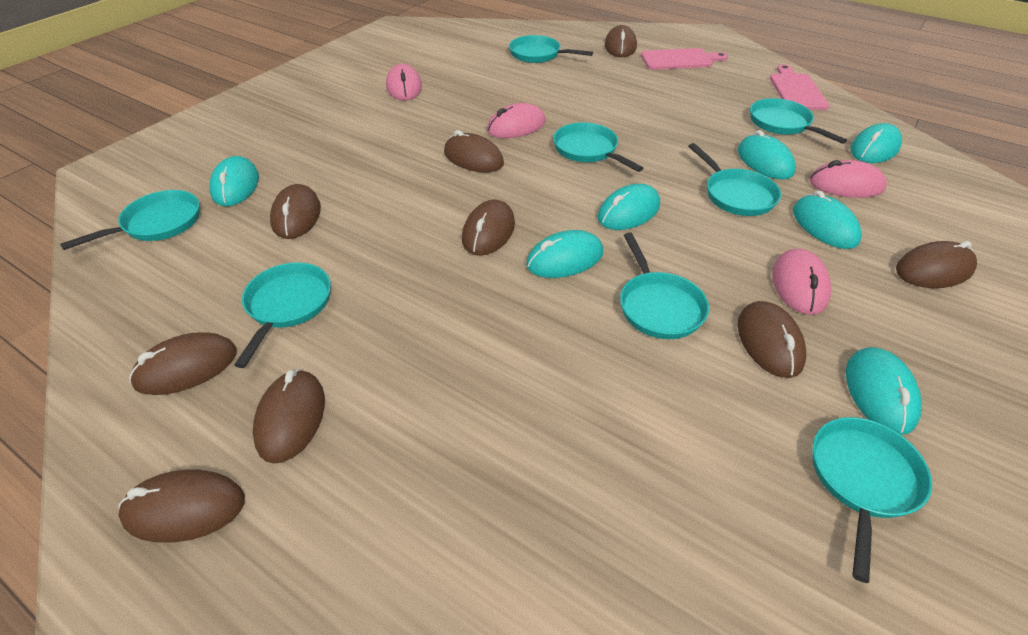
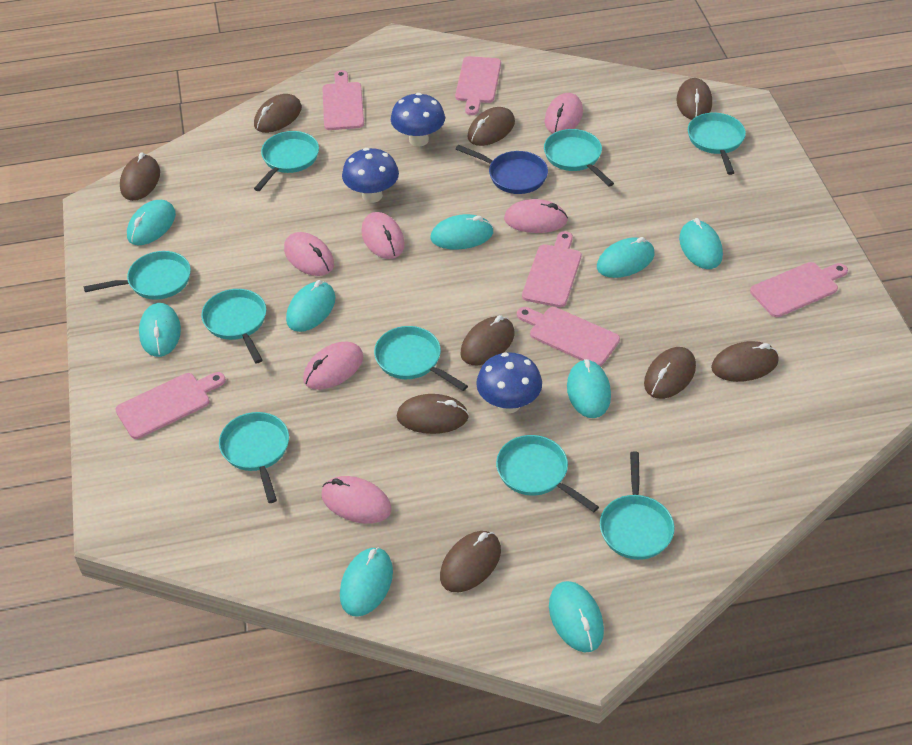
blue mushroom: none = 0 -> [342,148,399,203] [391,93,445,147] [476,352,542,413] = 3
blue pan: none = 0 -> [456,145,548,194] = 1
pink cutting board: [641,48,728,70] [770,64,829,110] = 2 -> [115,372,226,439] [322,70,364,130] [455,56,501,115] [517,307,620,366] [522,231,581,307] [750,262,848,317] = 6
pink mouse: [386,64,422,100] [487,103,546,138] [772,249,831,315] [809,160,887,198] = 4 -> [284,232,334,276] [303,341,363,390] [321,476,392,524] [361,212,405,259] [504,199,568,233] [545,93,583,133] = 6
turquoise mouse: [209,156,259,206] [526,230,603,278] [597,184,660,230] [738,130,796,180] [793,190,862,249] [846,347,922,435] [851,123,902,163] = 7 -> [127,200,176,245] [139,303,181,357] [286,280,336,332] [340,547,393,617] [430,214,494,250] [549,581,604,652] [567,359,611,418] [597,237,655,278] [679,218,723,269] = 9
turquoise pan: [60,190,200,250] [234,263,331,368] [509,35,593,63] [553,122,643,172] [620,233,709,339] [688,143,781,216] [750,98,847,144] [812,417,932,583] = 8 -> [83,251,191,300] [201,289,266,363] [219,412,289,503] [254,131,319,191] [374,326,468,391] [496,435,599,512] [544,129,614,187] [600,452,674,560] [688,113,746,175] = 9

